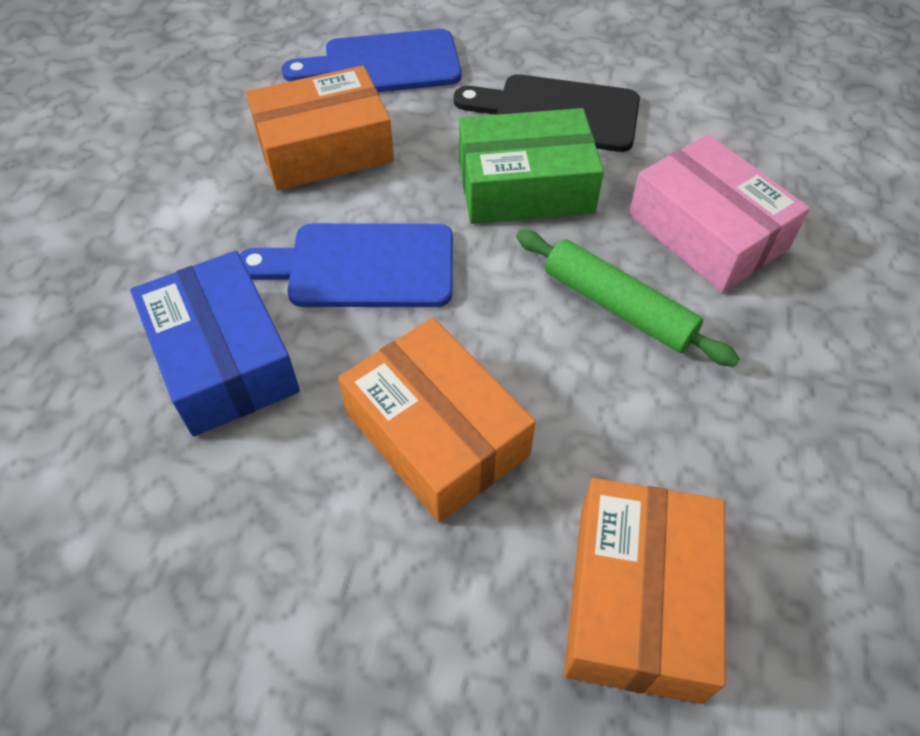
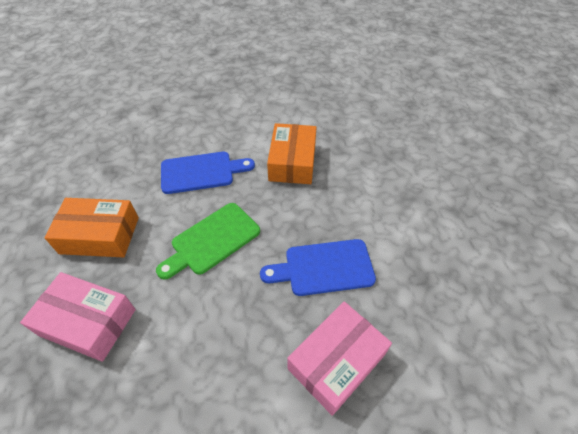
black cutting board: [454,74,640,152] = 1 -> none = 0
blue box: [130,251,300,436] = 1 -> none = 0
green box: [459,108,604,224] = 1 -> none = 0
green cutting board: none = 0 -> [156,203,260,280] = 1
green rolling pin: [516,230,740,367] = 1 -> none = 0
orange box: [246,66,394,191] [338,318,536,523] [564,478,726,704] = 3 -> [44,198,139,257] [267,123,317,184] = 2
pink box: [629,134,810,293] = 1 -> [20,272,136,362] [287,302,392,416] = 2

